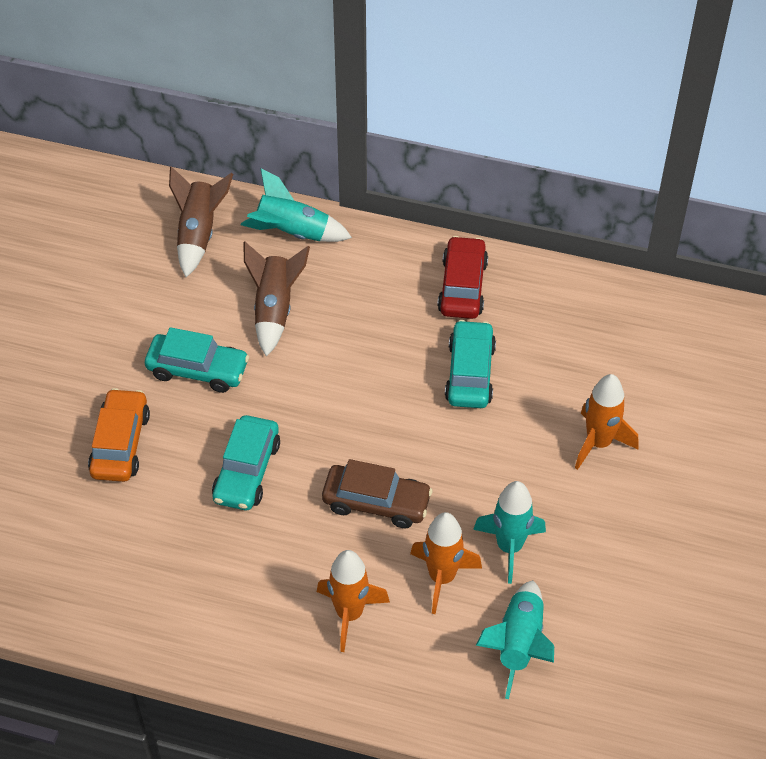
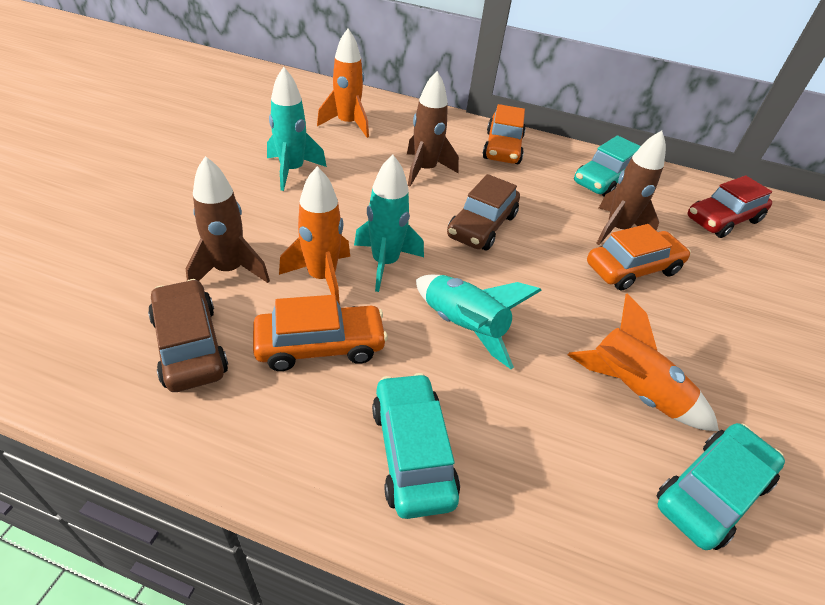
brown car: [322,459,433,528] = 1 -> [148,279,228,392] [447,174,520,250] = 2
brown rocket: [169,166,233,277] [244,242,310,357] = 2 -> [186,156,270,283] [407,71,459,187] [596,131,666,245] = 3
orange car: [88,388,150,482] = 1 -> [253,295,388,371] [482,104,526,164] [587,224,691,291] = 3

